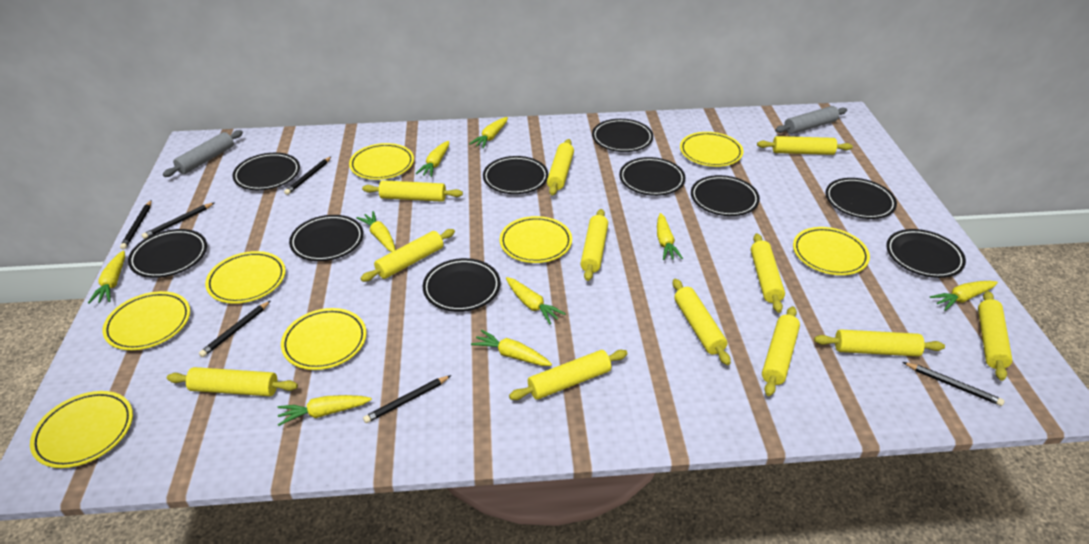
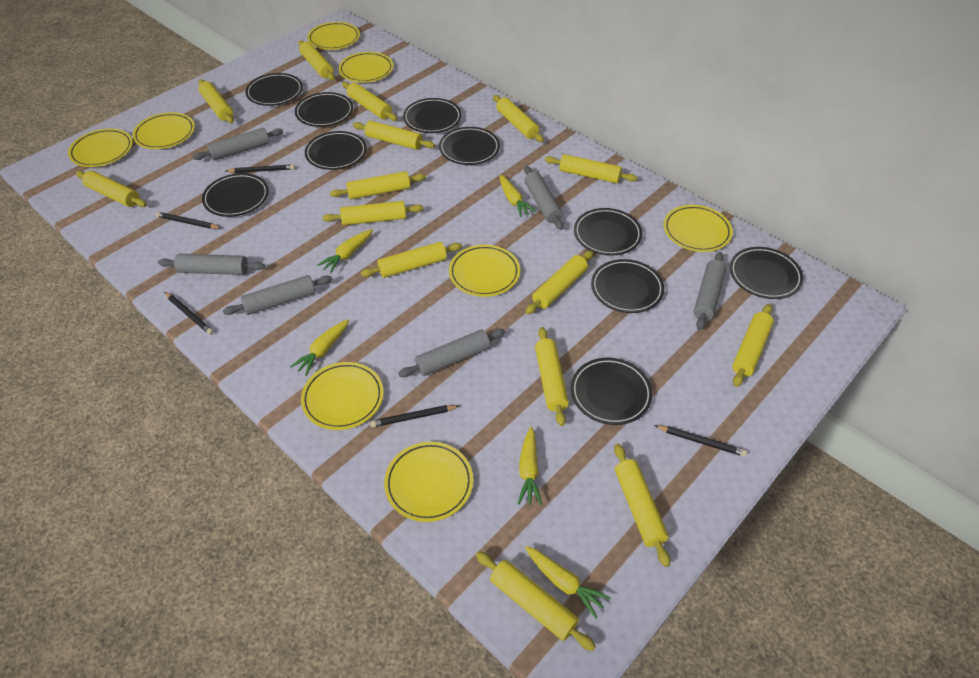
black pencil: [120,200,152,250] [142,202,215,239] [199,301,270,357] [284,156,332,195] [363,375,451,423] [903,362,1005,406] = 6 -> [155,212,221,229] [165,292,214,335] [226,164,295,173] [370,405,459,427] [654,425,747,457] = 5
grey rolling pin: [163,130,243,177] [775,106,847,134] = 2 -> [158,254,265,275] [193,128,283,160] [223,275,332,315] [398,329,505,377] [524,166,563,230] [694,252,726,330] = 6
yellow carrot: [88,251,125,304] [278,395,372,426] [356,211,395,252] [415,141,449,177] [469,117,508,149] [471,330,552,366] [506,277,566,324] [657,213,683,260] [929,281,998,311] = 9 -> [290,319,349,376] [317,230,373,273] [500,175,536,217] [518,427,542,505] [525,546,611,618] = 5
yellow rolling pin: [167,367,298,396] [360,229,455,282] [362,180,463,202] [509,350,628,400] [547,139,574,195] [580,209,608,281] [673,279,731,365] [751,233,785,313] [757,136,853,155] [762,306,800,396] [814,329,945,356] [978,291,1012,381] = 12 -> [76,171,147,207] [198,79,234,123] [298,40,335,80] [323,201,423,225] [330,171,426,199] [342,82,397,121] [353,121,435,150] [361,242,462,278] [476,551,596,651] [493,95,544,142] [526,251,593,314] [535,327,569,426] [545,154,637,183] [614,444,670,567] [732,304,774,387] = 15

